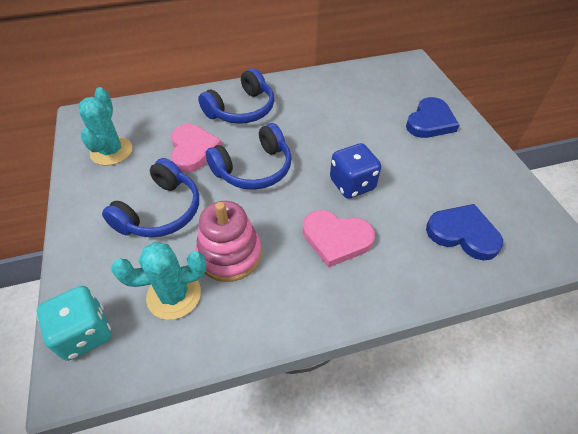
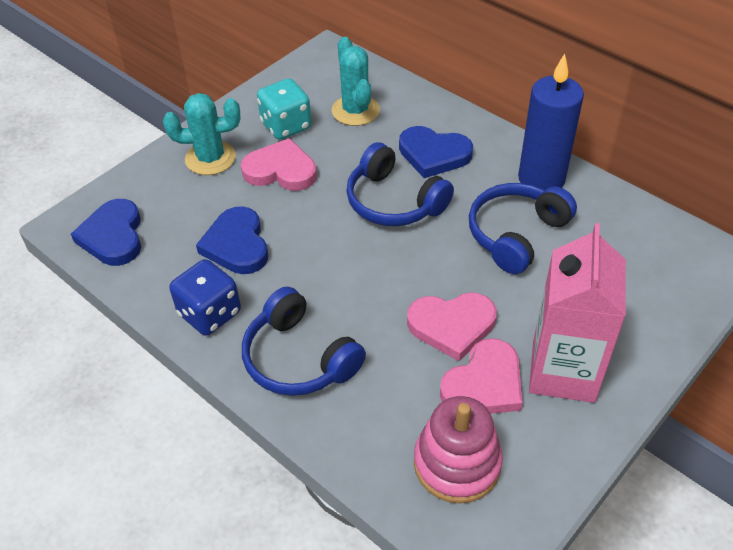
blue candle: none = 0 -> [518,54,584,190] = 1
blue heart: [406,97,459,138] [426,204,503,261] = 2 -> [71,199,141,266] [196,206,268,274] [399,126,473,178] = 3
pink carton: none = 0 -> [529,223,626,403] = 1
pink heart: [171,124,222,172] [303,210,375,268] = 2 -> [241,138,317,191] [407,292,497,361] [440,338,523,414] = 3

